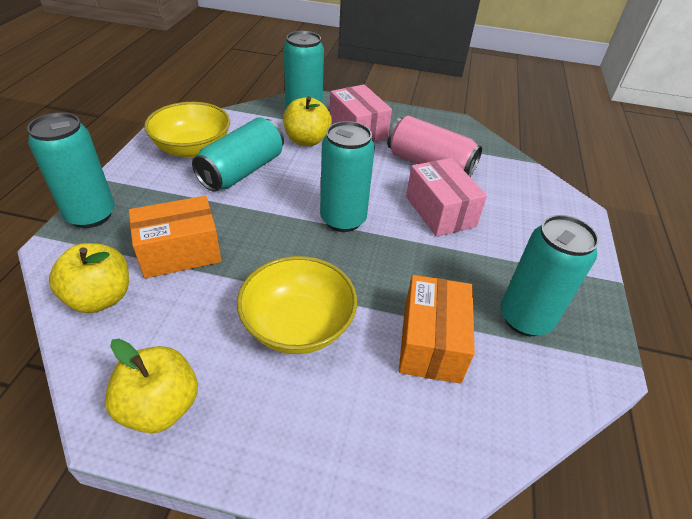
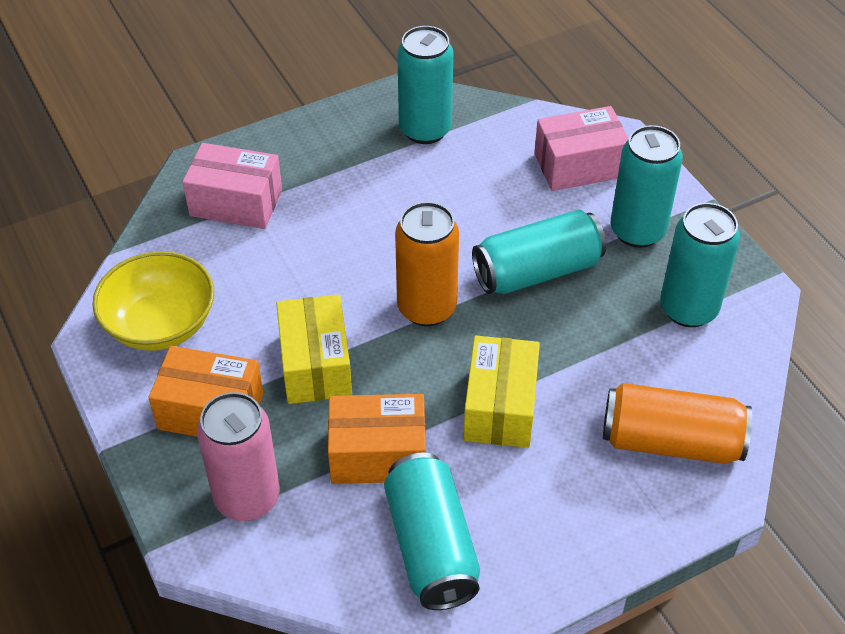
orange can: none = 0 -> [395,202,459,326] [603,383,752,464] = 2
yellow apple: [49,243,129,313] [105,339,198,433] [283,96,332,146] = 3 -> none = 0
yellow bowl: [144,102,230,158] [237,256,357,354] = 2 -> [92,251,214,351] = 1
yellow box: none = 0 -> [276,294,352,404] [463,336,540,448] = 2

